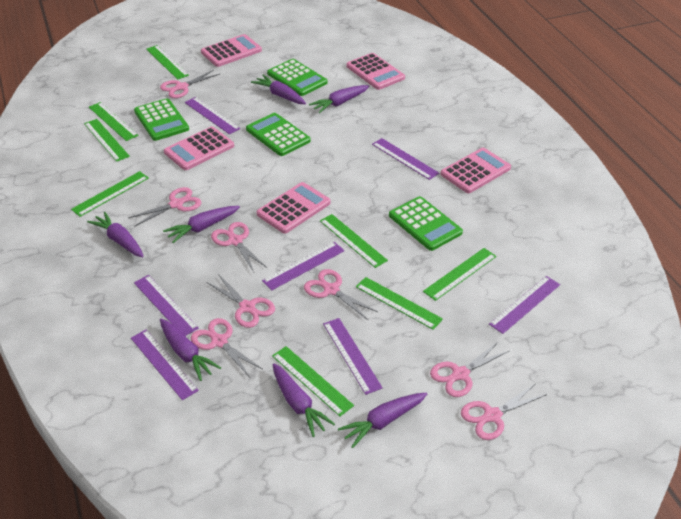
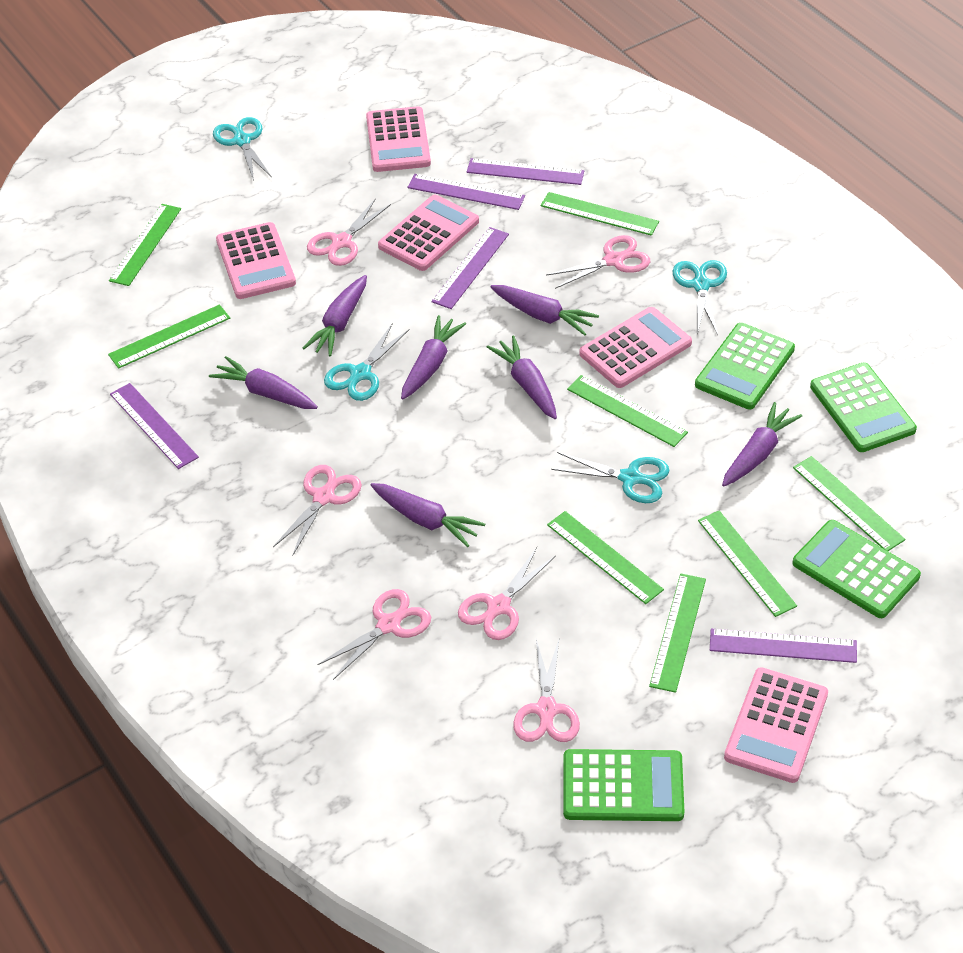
pink scissors: [128,187,201,227] [160,70,220,98] [191,318,262,377] [207,274,275,328] [211,222,267,272] [304,269,378,320] [430,341,509,397] [461,384,547,440] = 8 -> [273,465,362,556] [307,198,391,266] [317,589,431,680] [458,547,556,640] [513,639,580,742] [546,235,650,289] = 6
purple ruler: [131,329,199,400] [134,275,199,336] [185,97,240,134] [262,242,345,291] [323,318,383,395] [372,138,439,180] [489,276,560,334] = 7 -> [110,383,199,469] [408,174,525,210] [431,227,509,309] [467,158,584,185] [710,629,857,663] = 5
turquoise scissors: none = 0 -> [213,117,272,181] [324,323,410,401] [551,452,670,503] [673,260,727,335] = 4

